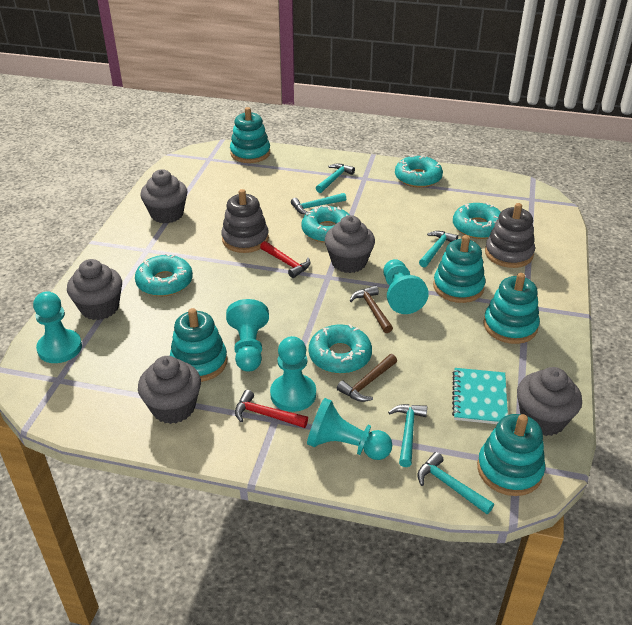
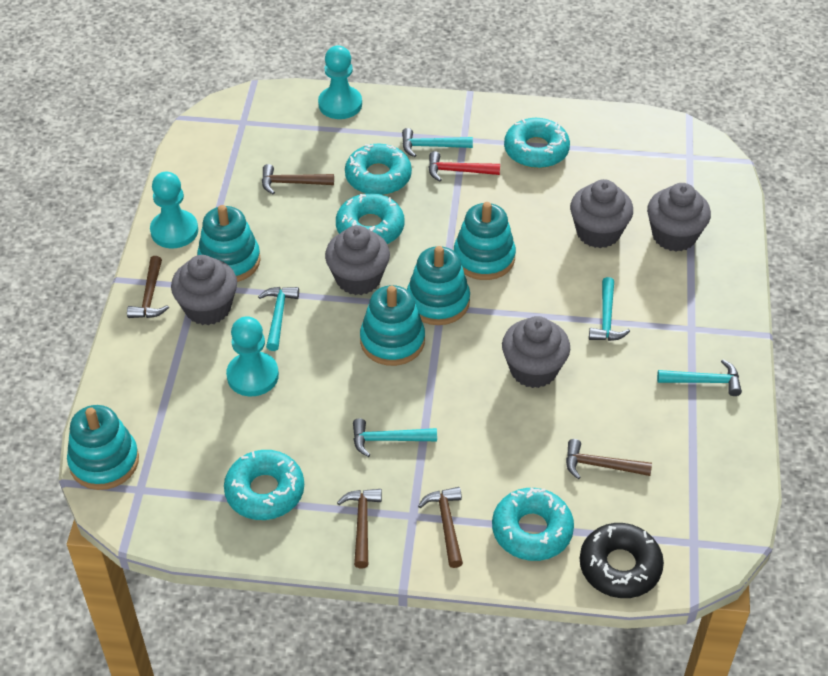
black donut: none = 0 -> [580,523,664,598] = 1
brown hammer: [337,354,397,402] [350,285,393,333] = 2 -> [127,256,169,318] [262,164,334,194] [337,489,382,568] [418,487,463,568] [566,439,652,479] = 5
grey stacking toy: [221,189,269,253] [485,203,535,268] = 2 -> none = 0
red hammer: [235,390,308,428] [260,241,310,278] = 2 -> [429,151,500,181] = 1
turquoise notebook: [452,368,508,424] = 1 -> none = 0
turquoise pawn: [33,292,82,363] [226,299,269,372] [270,336,316,412] [307,398,392,460] [383,259,429,314] = 5 -> [150,171,198,248] [226,316,279,396] [318,45,362,119] = 3

